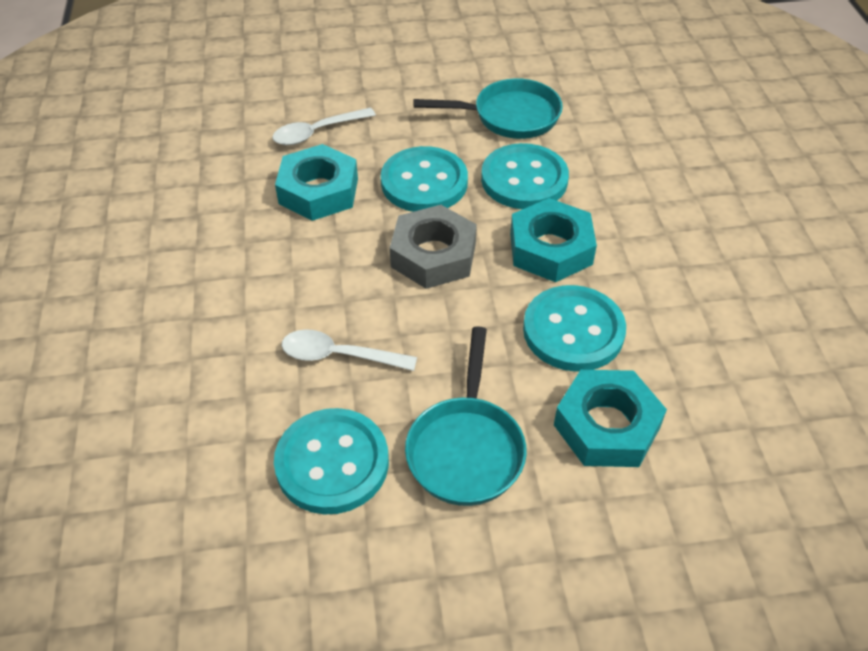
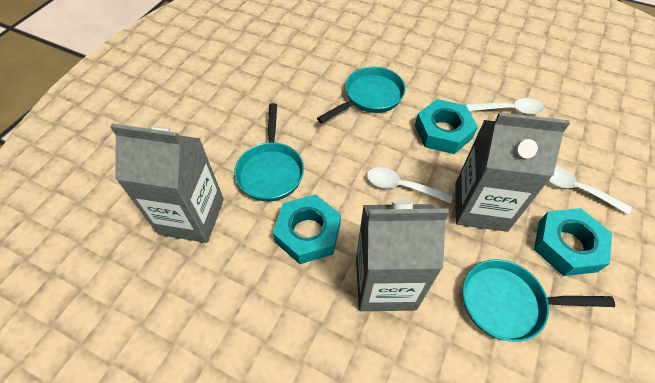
grey carton: none = 0 -> [110,124,224,243] [356,200,449,311] [455,112,570,232] = 3
grey nut: [390,205,477,289] = 1 -> none = 0
turquoise button: [274,408,389,514] [381,146,468,212] [481,143,569,209] [523,285,626,372] = 4 -> none = 0
turquoise pan: [405,326,527,506] [413,78,563,139] = 2 -> [234,103,304,202] [317,67,406,123] [463,259,615,342] = 3
white spoon: [272,107,376,145] [282,330,417,371] = 2 -> [367,167,453,203] [466,98,544,114] [549,166,632,215] = 3

